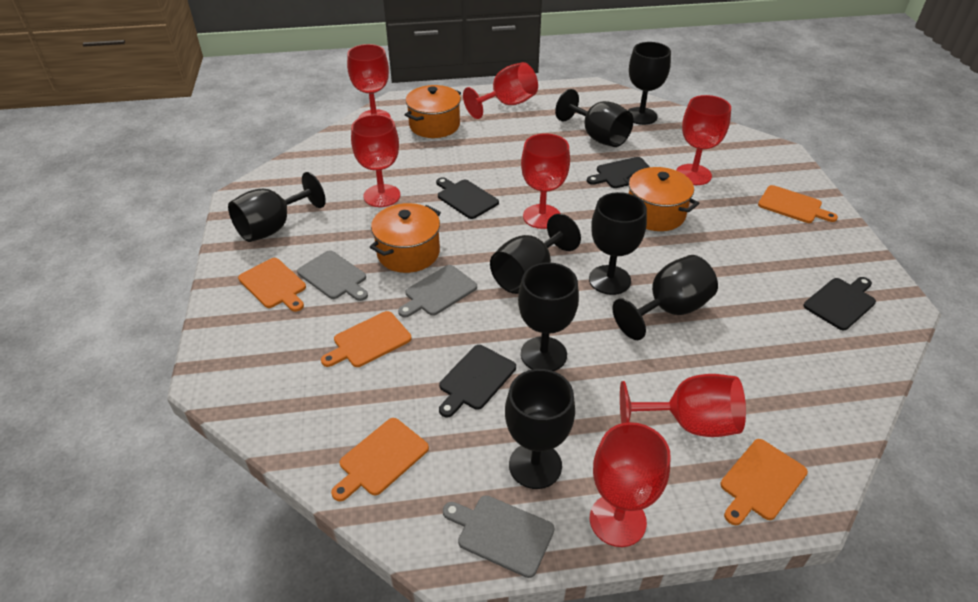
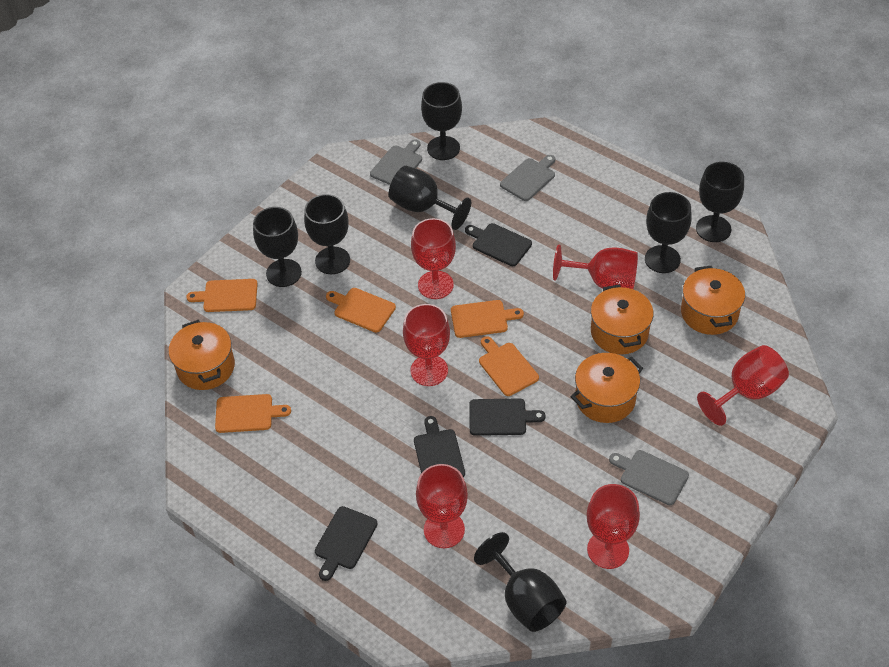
black goblet: [228,172,326,242] [490,214,581,294] [505,369,575,489] [518,262,579,371] [555,89,634,147] [589,192,647,295] [612,255,718,340] [628,42,671,125] = 8 -> [253,207,302,287] [304,194,350,274] [389,166,471,230] [421,82,462,160] [474,532,566,632] [645,192,692,273] [696,162,744,242] = 7
orange pot: [370,203,441,273] [405,85,461,138] [623,167,699,231] = 3 -> [169,320,235,390] [571,353,643,423] [591,284,654,354] [681,266,745,335] = 4
red goblet: [347,44,391,118] [351,114,400,207] [463,62,538,119] [521,134,570,229] [590,422,671,547] [620,374,746,437] [676,95,731,185] = 7 -> [403,304,450,386] [411,218,456,299] [416,464,468,548] [553,245,638,289] [587,484,640,569] [697,345,789,426] = 6

